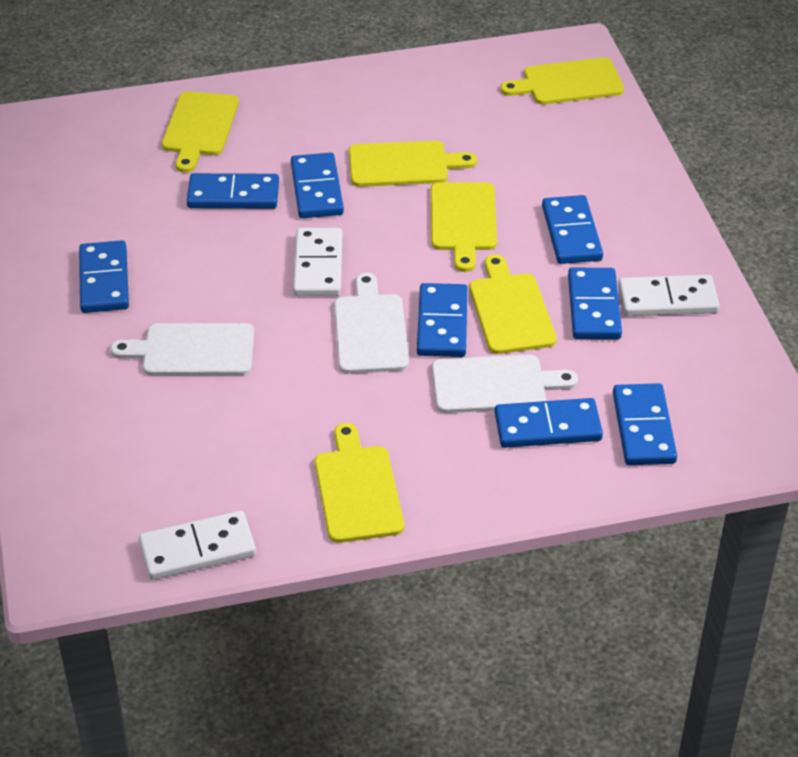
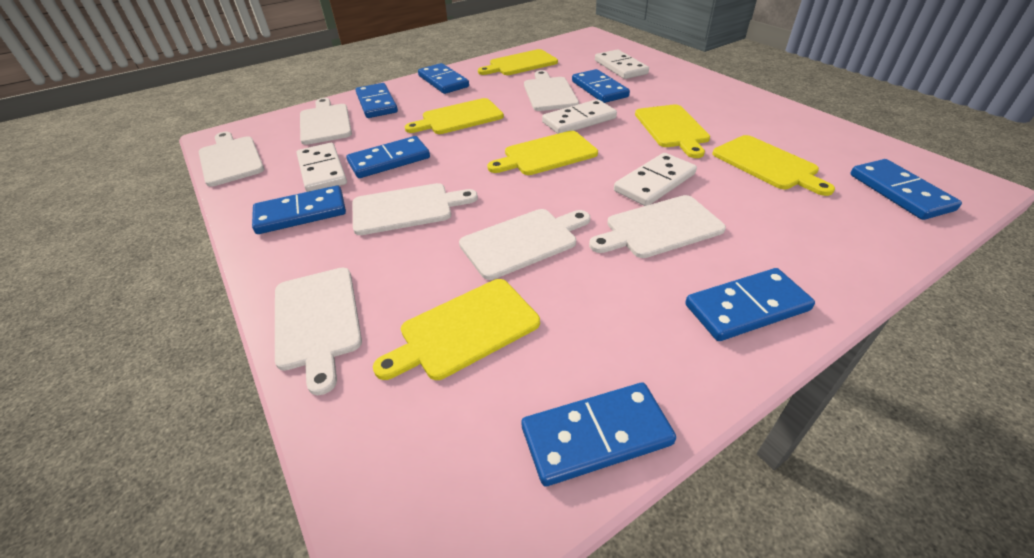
white cutting board: [110,323,254,375] [334,273,409,374] [432,355,578,413] = 3 -> [199,132,264,187] [275,268,362,395] [300,98,352,145] [353,183,478,235] [459,209,590,280] [524,70,579,111] [589,195,726,258] = 7
white domino: [139,511,256,580] [293,228,342,296] [618,275,720,316] = 3 -> [297,143,347,192] [542,99,617,134] [595,50,649,79] [614,153,697,206] = 4

